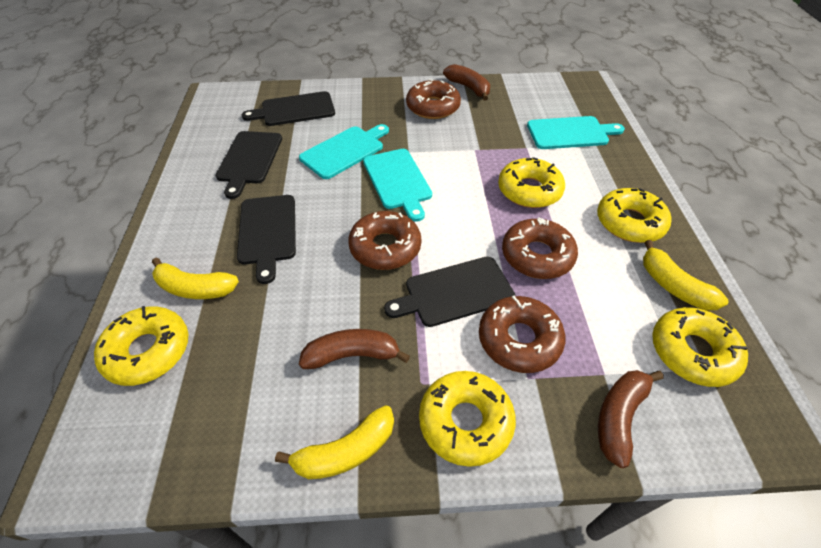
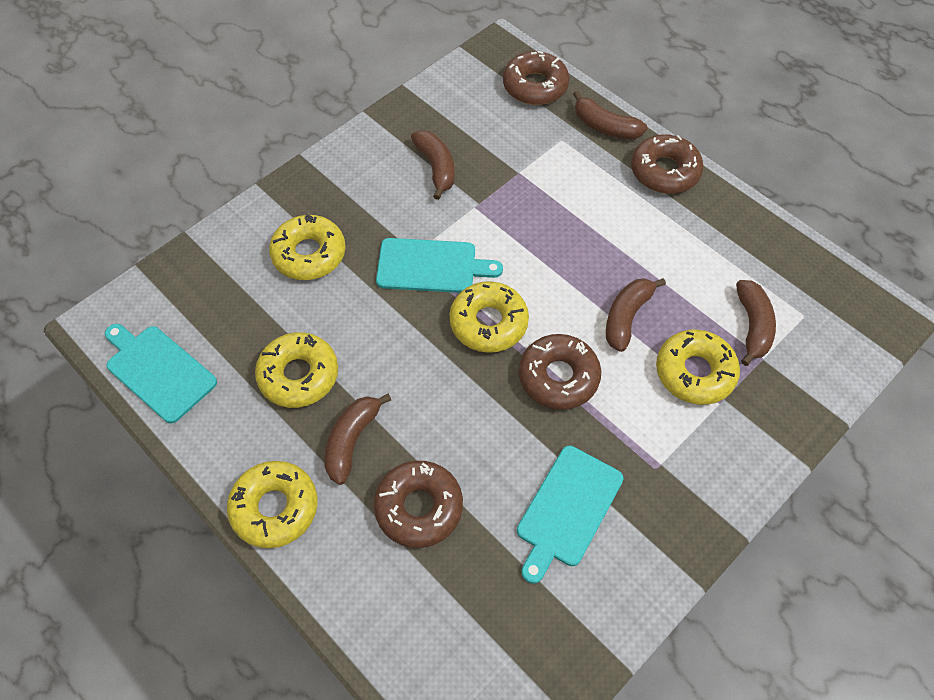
black cutting board: [215,131,282,199] [237,195,296,284] [242,91,335,126] [384,256,515,327] = 4 -> none = 0
brown banana: [299,329,410,369] [443,64,490,101] [598,370,664,468] = 3 -> [324,394,391,485] [411,130,455,200] [573,91,648,140] [606,278,666,352] [736,280,776,366] = 5
yellow banana: [152,257,239,299] [275,405,394,479] [643,240,729,310] = 3 -> none = 0

